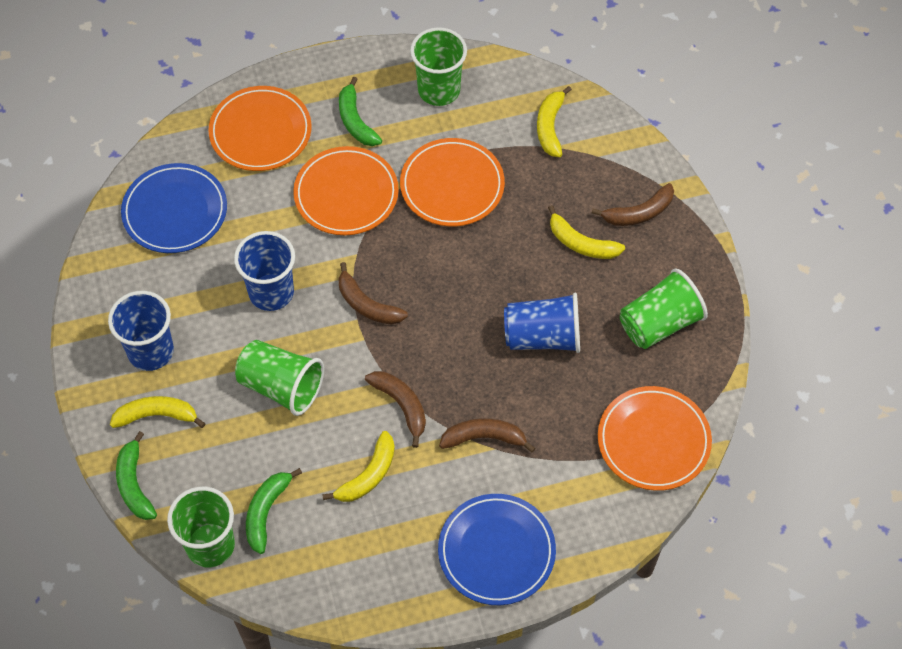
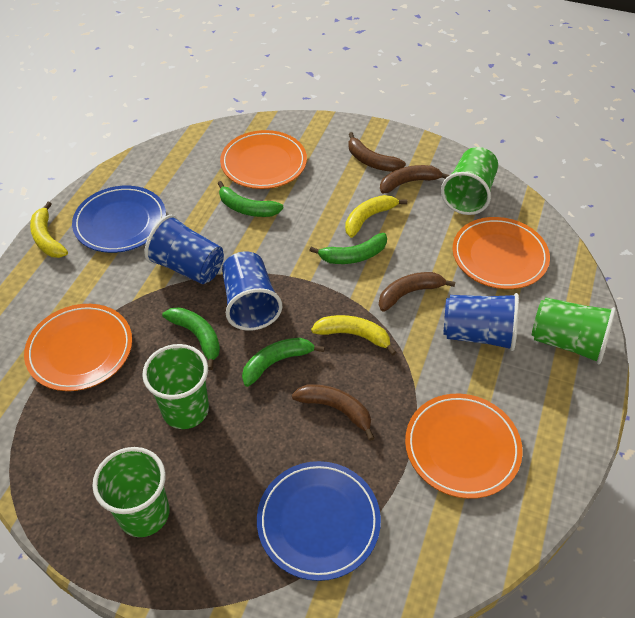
green banana: [116,431,157,520] [246,468,302,554] [339,77,382,146] = 3 -> [162,307,220,370] [217,181,284,217] [242,338,325,387] [309,233,387,264] = 4
yellow banana: [110,396,206,428] [322,431,395,502] [537,86,572,157] [548,205,625,259] = 4 -> [30,202,68,258] [311,315,396,355] [345,195,407,238] = 3

